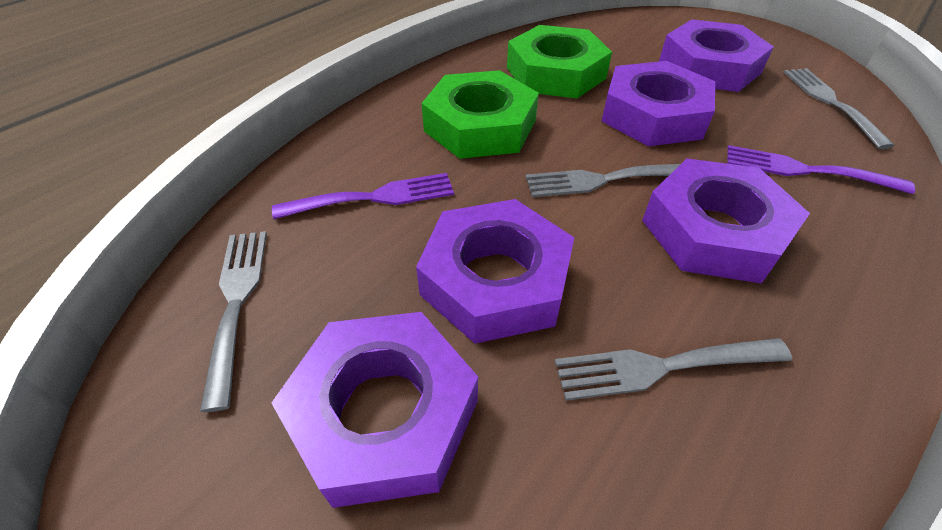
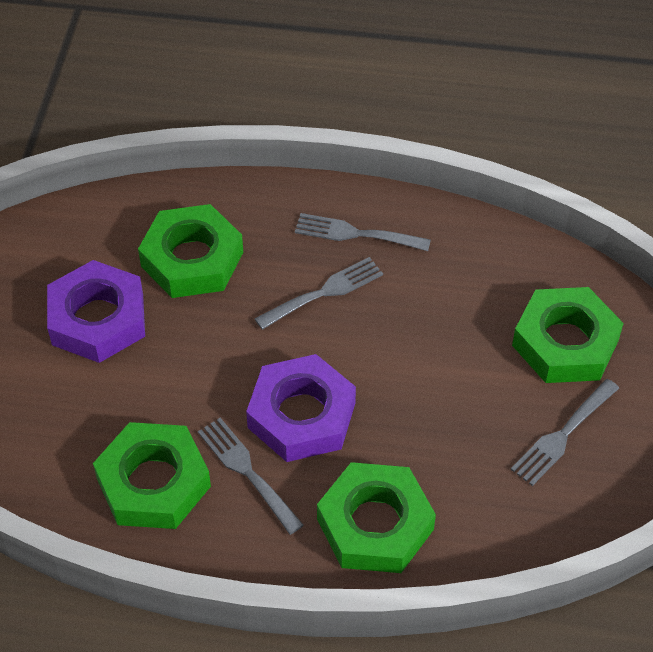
green nut: [422,70,539,159] [507,25,612,98] = 2 -> [93,422,211,529] [138,204,243,298] [317,462,436,573] [512,287,624,383] = 4
purple fork: [272,173,454,219] [727,145,915,194] = 2 -> none = 0
purple nut: [271,312,478,508] [416,199,574,344] [601,61,715,147] [642,158,810,284] [659,19,774,92] = 5 -> [47,260,145,363] [246,354,356,462] = 2

